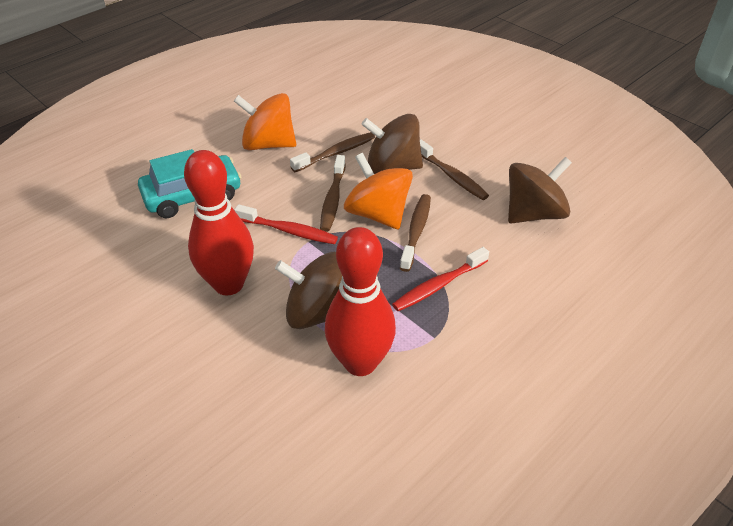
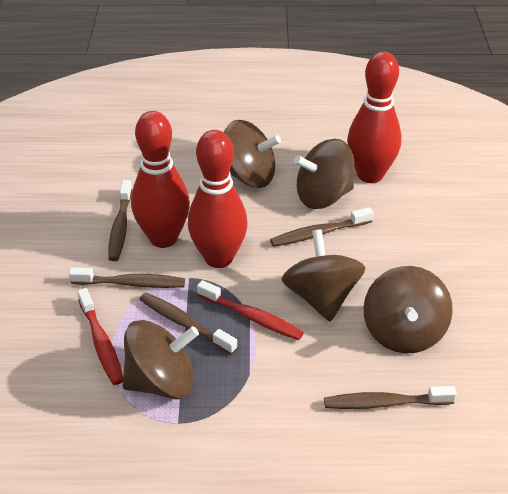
brown spinning top: [275,252,342,329] [361,114,423,174] [508,157,572,223] = 3 -> [123,320,199,399] [224,120,281,188] [281,229,366,322] [294,139,354,209] [364,266,453,353] = 5
brown toothbrush: [290,132,375,172] [320,155,346,232] [400,194,431,272] [420,139,489,200] = 4 -> [69,267,185,288] [108,180,132,261] [139,293,238,355] [270,207,373,247] [324,386,457,409] = 5
orange spinning top: [234,93,296,150] [344,153,413,230] = 2 -> none = 0
red bowling pin: [184,150,254,296] [325,227,396,376] = 2 -> [131,111,190,248] [188,130,248,268] [347,51,402,183] = 3
turquoise car: [138,149,241,218] = 1 -> none = 0

